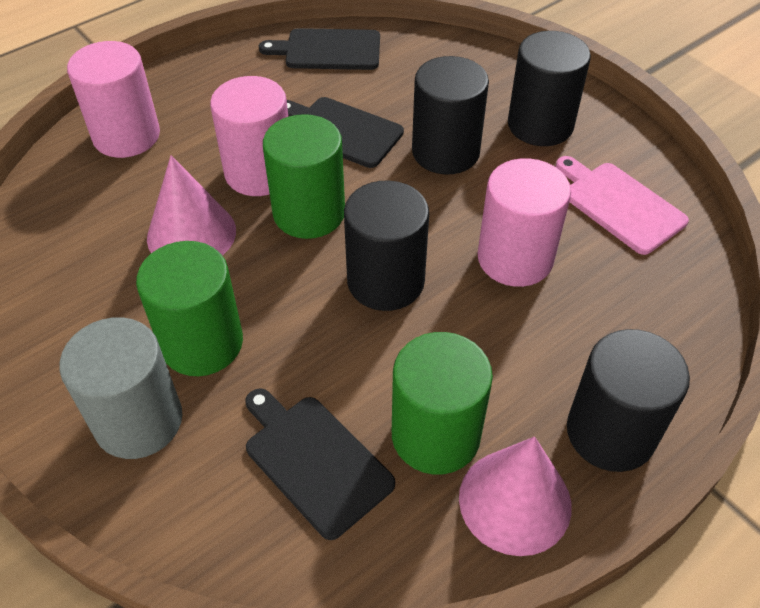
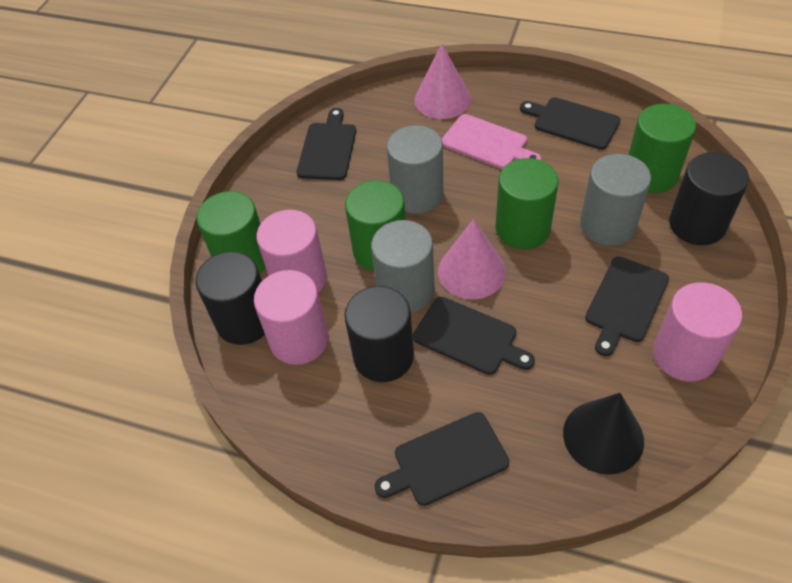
black cone: none = 0 -> [563,393,644,475] = 1
black cutting board: [245,388,395,540] [259,28,380,70] [287,97,404,168] = 3 -> [297,108,356,180] [374,412,509,506] [413,297,535,375] [520,97,621,150] [585,257,669,356] = 5
black cylinder: [344,181,429,311] [412,56,489,174] [508,31,591,146] [567,329,690,472] = 4 -> [195,251,265,345] [344,286,414,382] [669,153,749,245] = 3
green cylinder: [136,241,243,376] [263,114,345,239] [392,332,493,475] = 3 -> [197,191,266,274] [345,180,406,271] [495,158,559,249] [628,104,696,193] = 4
grey cylinder: [59,317,182,459] = 1 -> [371,220,435,313] [387,125,443,214] [580,154,651,246] = 3

